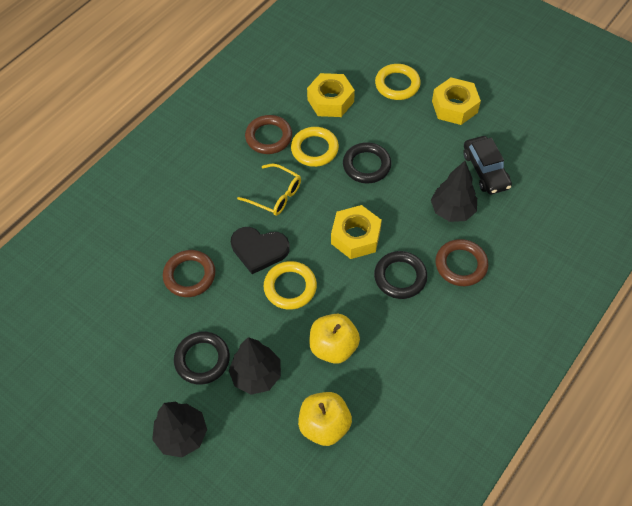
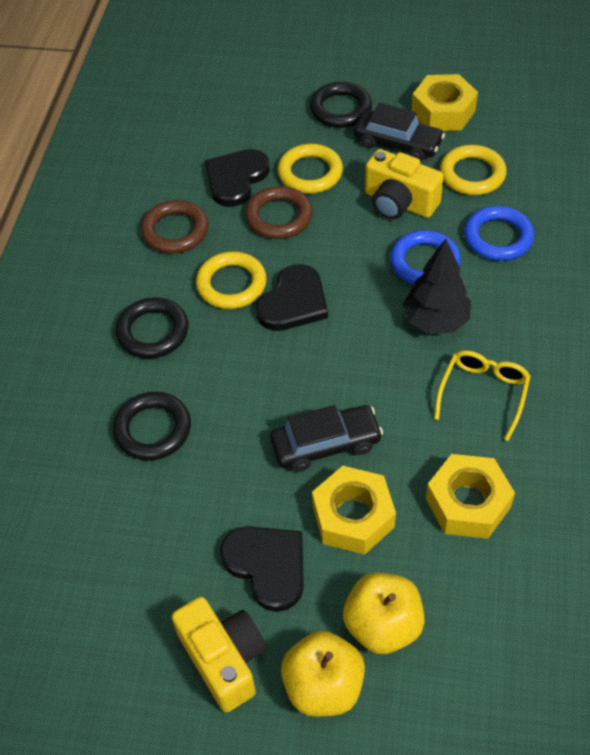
black car: [463,136,512,194] = 1 -> [270,405,383,472] [354,103,445,161] = 2
black heart: [231,227,290,274] = 1 -> [205,149,270,207] [220,526,304,612] [256,264,328,331] = 3
black tree: [152,402,207,457] [229,337,281,395] [431,161,477,222] = 3 -> [403,239,471,334] = 1
blue ring: none = 0 -> [390,230,461,285] [464,206,534,261] = 2
brown ring: [163,250,215,297] [245,115,292,154] [435,239,489,286] = 3 -> [141,200,209,254] [245,186,313,239] = 2
yellow camera: none = 0 -> [172,597,266,713] [365,149,444,220] = 2

